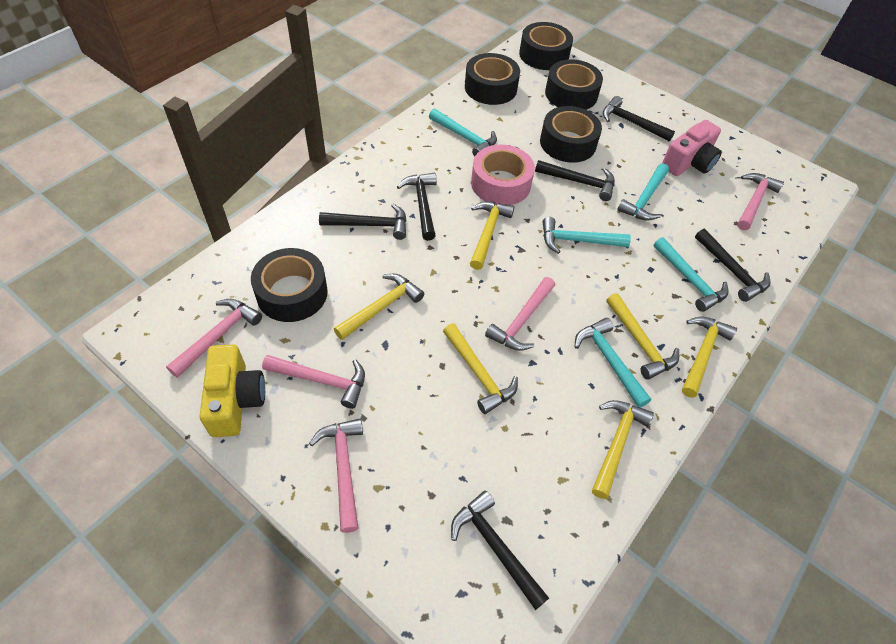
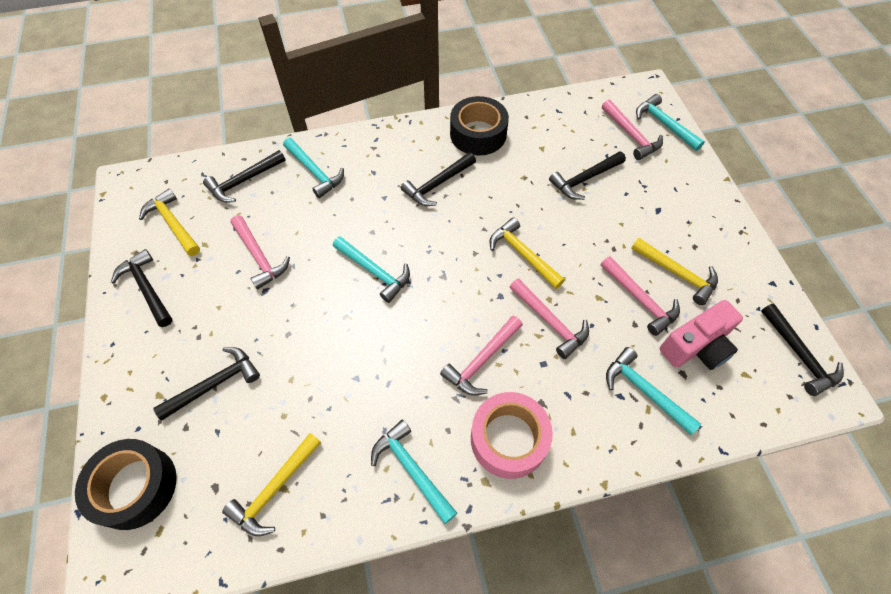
black tape: [251,248,328,322] [465,53,520,105] [519,22,573,70] [540,106,602,163] [545,59,603,110] = 5 -> [75,439,177,530] [450,96,509,156] = 2
yellow camera: [200,344,265,437] = 1 -> none = 0
yellow hammer: [334,274,424,340] [443,323,518,414] [470,201,514,270] [592,400,654,499] [606,293,679,380] [682,316,737,398] = 6 -> [139,188,200,256] [222,433,321,536] [489,217,565,289] [631,238,718,305] = 4

